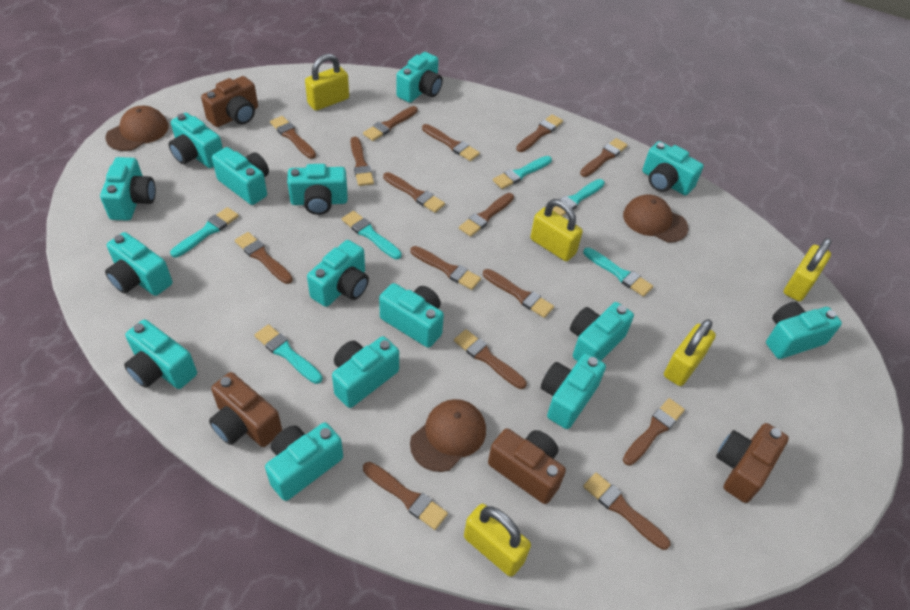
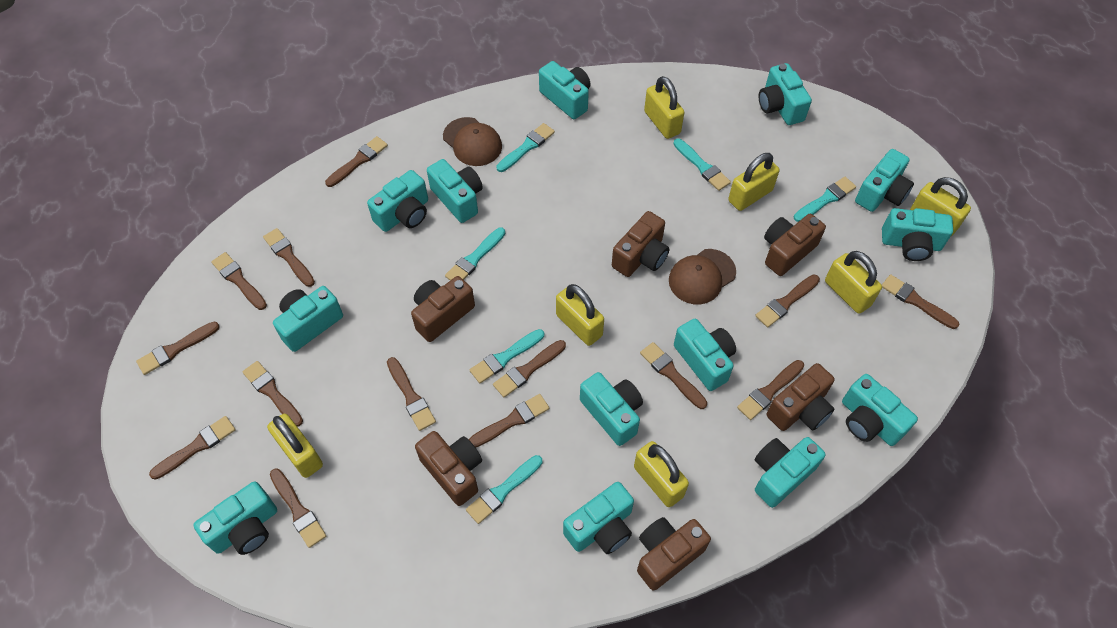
brown brush: [235,232,293,284] [270,116,316,159] [350,137,374,186] [363,106,418,141] [363,462,448,530] [383,172,445,213] [410,246,481,290] [422,124,480,161] [454,329,527,389] [459,193,514,237] [483,269,554,318] [516,114,563,152] [580,138,627,177] [583,473,670,550] [623,398,685,466] = 15 -> [136,322,220,375] [149,416,236,480] [211,252,267,310] [242,361,303,426] [263,228,315,287] [270,469,326,548] [325,136,388,187] [387,357,436,431] [468,394,550,448] [493,340,566,397] [640,342,707,409] [737,360,804,420] [755,274,820,327] [882,274,959,329] = 14
brown camera: [201,76,258,127] [209,372,282,447] [488,428,566,504] [716,423,789,503] = 4 -> [411,276,475,342] [415,431,482,506] [612,211,670,277] [637,517,711,591] [764,214,826,276] [766,363,835,431] = 6
brown cap: [105,106,169,151] [410,399,486,472] [623,194,688,242] = 3 -> [443,117,502,166] [669,249,736,304] = 2
turquoise camera: [100,157,156,221] [105,232,173,296] [124,319,197,389] [168,113,223,168] [212,147,269,205] [265,422,343,501] [287,164,348,215] [307,240,369,307] [332,336,399,408] [379,283,444,348] [396,52,443,103] [541,353,606,429] [570,302,634,362] [642,141,704,196] [766,302,842,359] = 15 -> [193,481,277,555] [273,286,343,352] [367,170,428,232] [427,159,483,223] [539,61,591,119] [563,482,634,554] [580,372,643,446] [674,319,736,391] [755,437,826,508] [759,63,812,125] [842,374,918,446] [855,149,914,212] [882,208,953,261] = 13
yellow padlock: [305,54,349,111] [464,504,531,577] [530,199,583,261] [664,319,716,386] [784,238,832,301] = 5 -> [267,414,323,478] [556,284,604,346] [634,441,689,507] [644,76,684,139] [728,153,779,211] [825,251,882,314] [910,177,971,236] = 7

